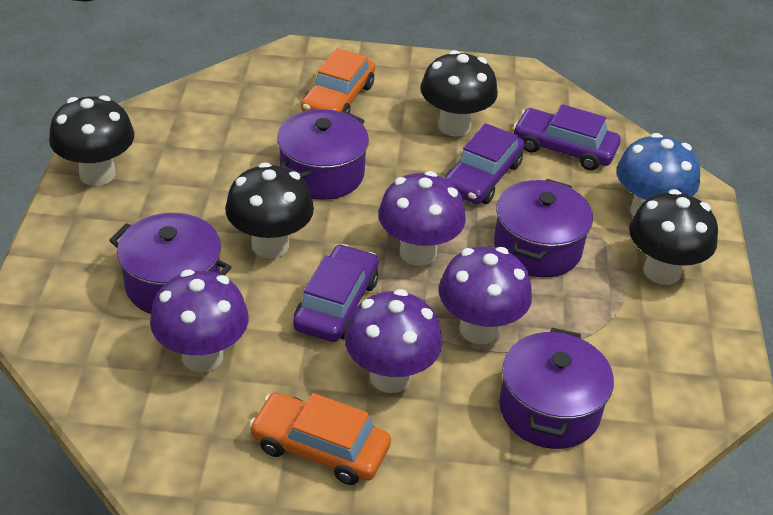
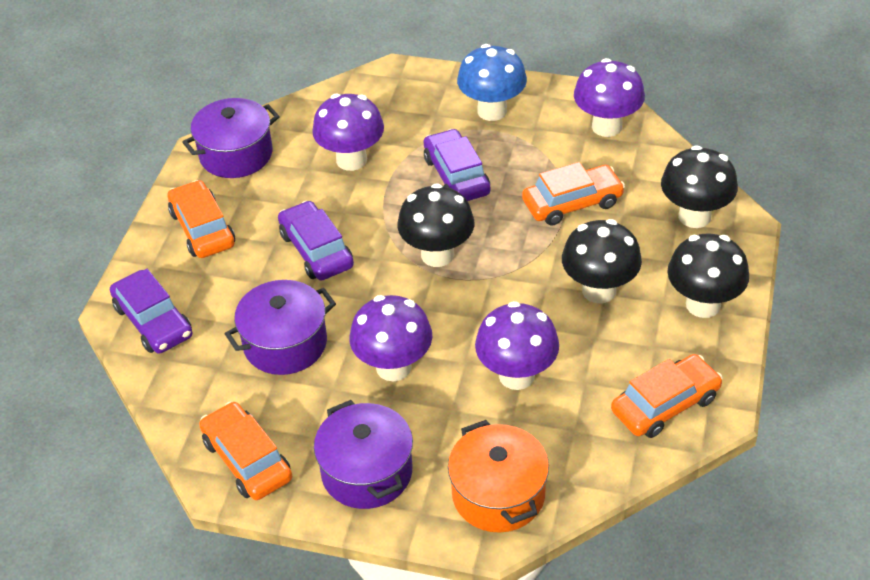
orange car: [249,392,391,485] [301,48,375,113] = 2 -> [168,180,235,258] [199,402,292,500] [522,162,625,226] [611,354,723,438] = 4
orange pot: none = 0 -> [448,420,549,533] = 1
purple pot: [109,213,231,314] [277,109,369,200] [494,179,593,278] [499,328,614,449] = 4 -> [182,98,280,178] [225,280,336,375] [314,400,413,509] = 3

